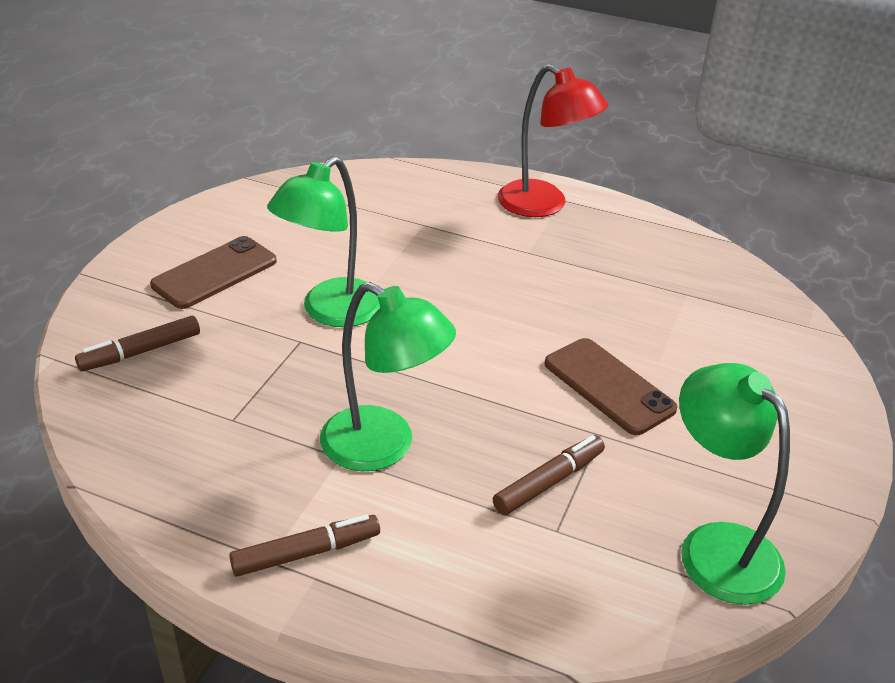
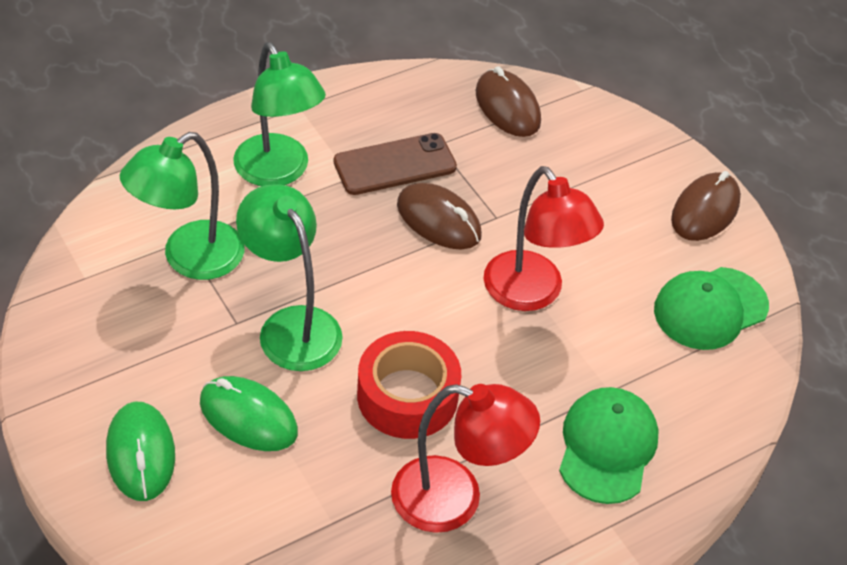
brown marker: [75,316,200,371] [229,515,380,577] [493,435,605,515] = 3 -> none = 0
brown mouse: none = 0 -> [397,183,482,250] [475,66,541,137] [671,171,741,241] = 3
brown phone: [150,236,277,309] [544,338,678,435] = 2 -> [334,133,457,195] = 1
green cap: none = 0 -> [559,387,659,504] [654,267,769,350] = 2
green mouse: none = 0 -> [106,402,175,501] [200,376,298,451] = 2
red lamp: [498,64,608,217] = 1 -> [391,384,540,533] [483,166,604,311] = 2
red tape: none = 0 -> [357,331,461,439] = 1

